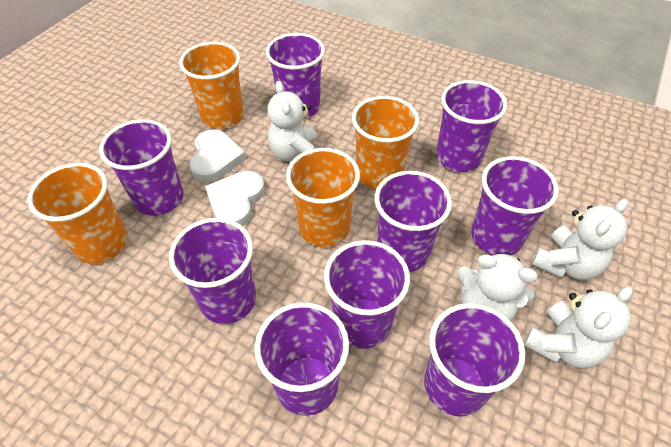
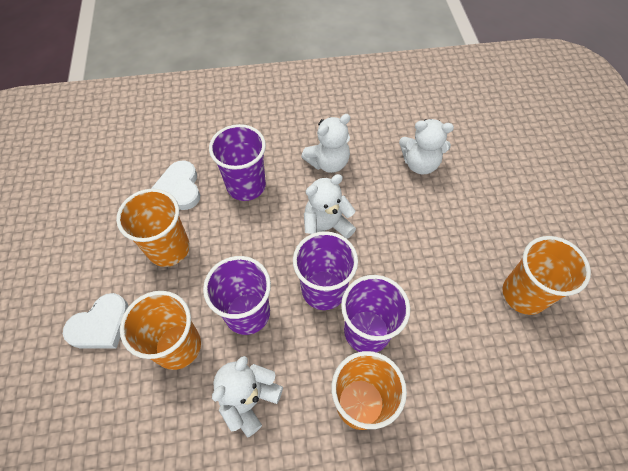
purple cup: [99,119,183,216] [169,218,256,324] [254,302,349,416] [266,33,325,119] [324,240,410,349] [375,171,452,272] [424,303,525,417] [436,80,507,172] [471,156,559,255] = 9 -> [203,256,271,335] [209,124,266,201] [293,231,358,310] [341,275,410,353] = 4

